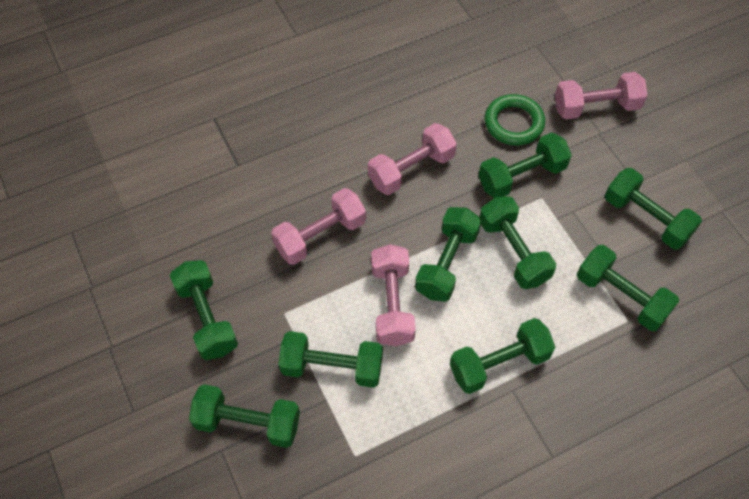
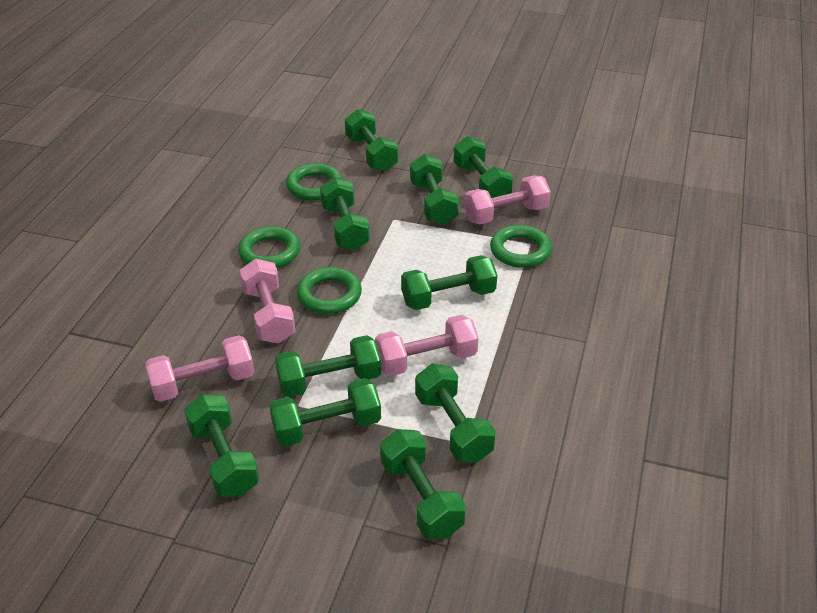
green dumbbell: [170,260,238,360] [189,384,300,448] [278,331,383,388] [415,207,481,302] [450,318,556,394] [478,132,572,198] [480,196,556,289] [577,245,679,331] [605,168,702,249] = 9 -> [184,394,259,497] [269,378,381,446] [275,335,381,397] [320,177,370,250] [345,109,398,172] [380,429,466,539] [401,255,497,310] [410,154,459,225] [415,364,496,463] [453,136,513,198] = 10
green ring: [485,94,545,146] = 1 -> [238,226,300,268] [286,163,342,200] [297,267,362,314] [490,225,552,268] = 4

